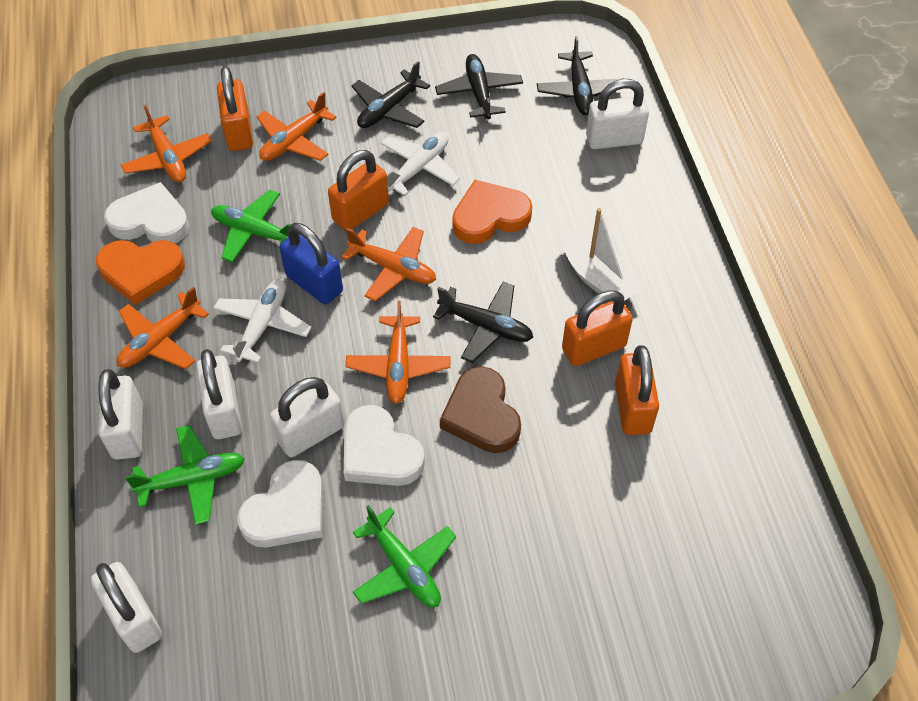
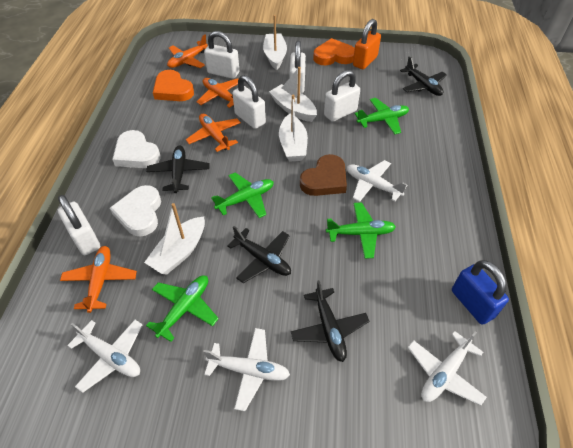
green plane: [125,425,245,525] [211,190,291,262] [353,505,456,607] = 3 -> [146,275,219,342] [211,172,274,218] [326,202,396,259] [355,98,409,134] = 4
orange padlock: [217,66,253,151] [328,150,389,231] [562,290,633,366] [615,345,659,435] = 4 -> [353,19,381,69] = 1
orange plane: [117,287,209,369] [121,105,212,182] [256,92,337,161] [342,227,436,301] [345,301,450,404] = 5 -> [60,246,137,313] [167,35,208,68] [186,114,241,152] [197,78,238,108] = 4
white boat: [561,208,645,302] = 1 -> [144,203,205,275] [263,15,287,70] [269,67,317,122] [279,95,308,161] = 4
white heart: [104,182,189,243] [237,460,323,547] [344,405,425,486] = 3 -> [110,185,161,236] [112,130,160,168] = 2
white plane: [213,279,311,363] [381,132,460,196] = 2 -> [67,320,142,393] [203,328,290,411] [347,160,407,202] [408,331,487,406] = 4

